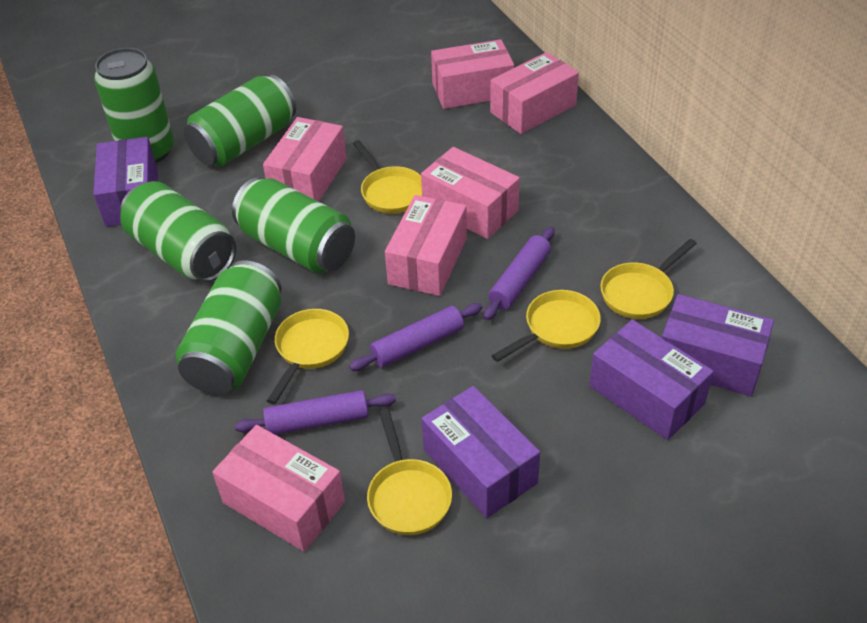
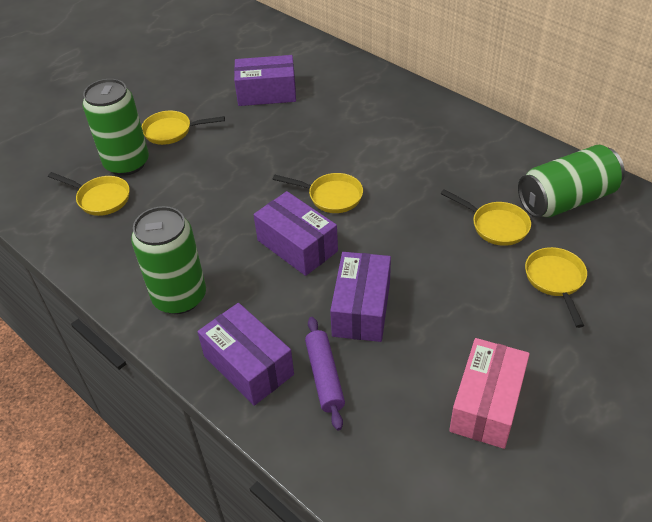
green can: [94,48,174,163] [120,181,236,282] [176,260,281,394] [184,74,296,167] [232,177,355,274] = 5 -> [83,79,149,176] [131,206,206,314] [518,145,625,218] = 3
pink box: [212,425,345,551] [263,117,347,201] [385,195,467,296] [421,147,520,239] [431,39,514,109] [490,52,579,134] = 6 -> [449,338,530,449] = 1
purple rolling pin: [235,390,396,435] [349,303,482,371] [483,227,555,320] = 3 -> [305,317,345,430] = 1

